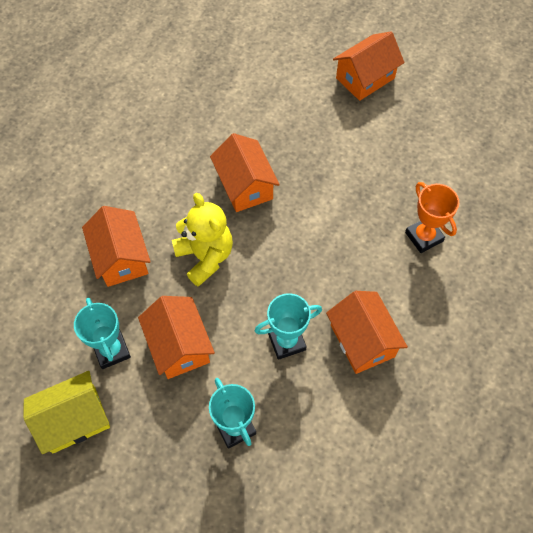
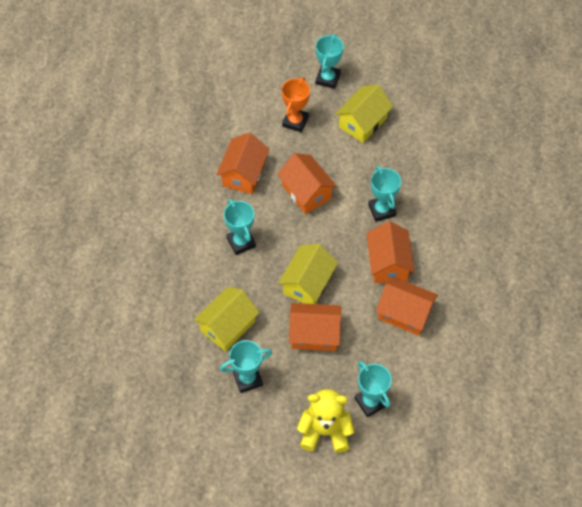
turquoise trophy: [74,298,131,369] [209,378,256,449] [255,293,322,360] = 3 -> [220,340,272,393] [224,199,256,255] [316,34,344,89] [355,361,392,417] [368,166,401,222] = 5
yellow house: [23,371,110,454] = 1 -> [194,287,260,352] [278,244,338,304] [335,84,393,143] = 3

